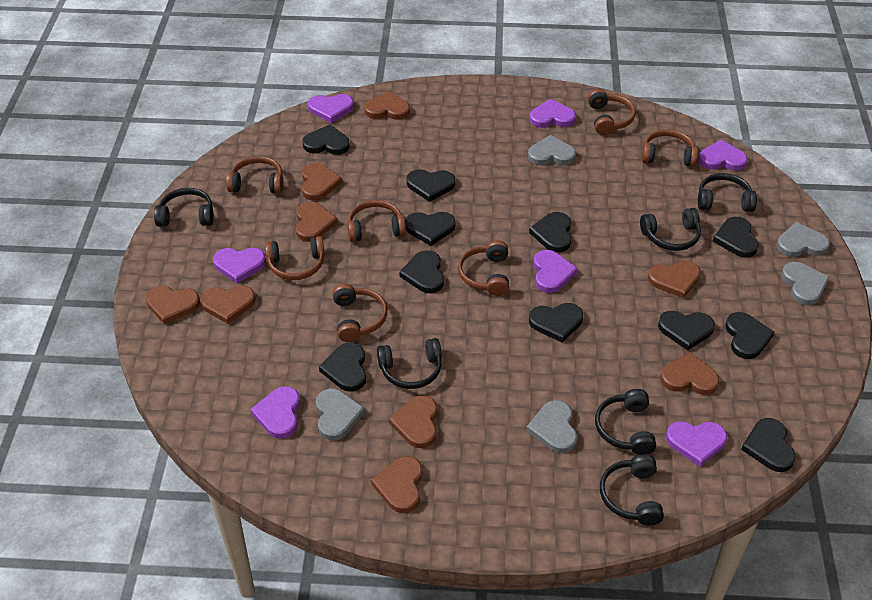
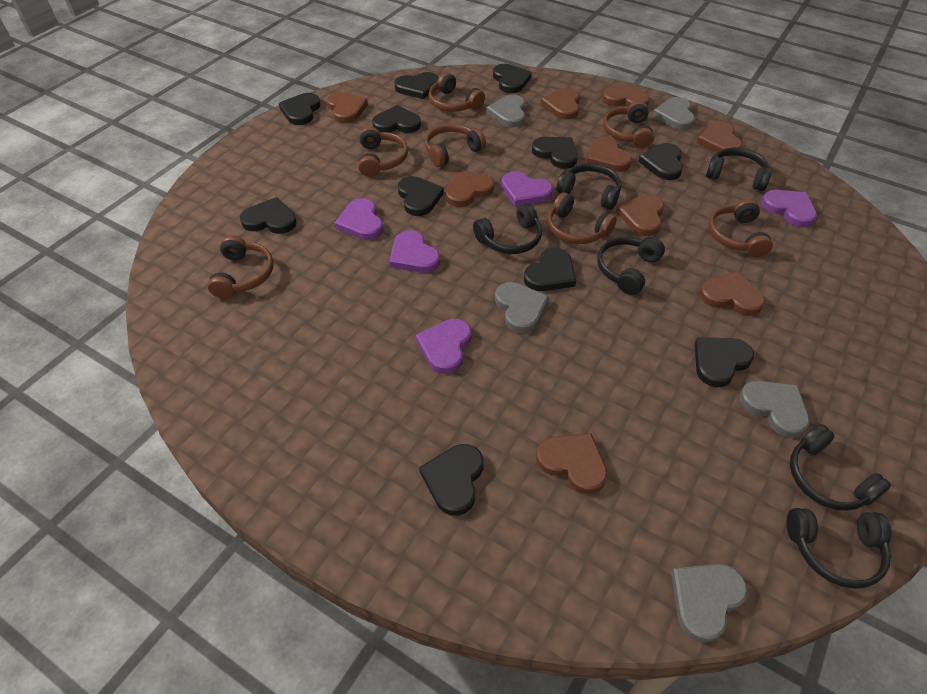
purple heart: [213,248,266,284] [250,386,300,439] [308,94,354,123] [530,99,576,128] [533,250,578,293] [666,421,727,466] [698,140,748,171] = 7 -> [334,198,384,240] [389,230,440,273] [416,319,472,374] [501,171,553,206] [761,190,817,228] = 5

